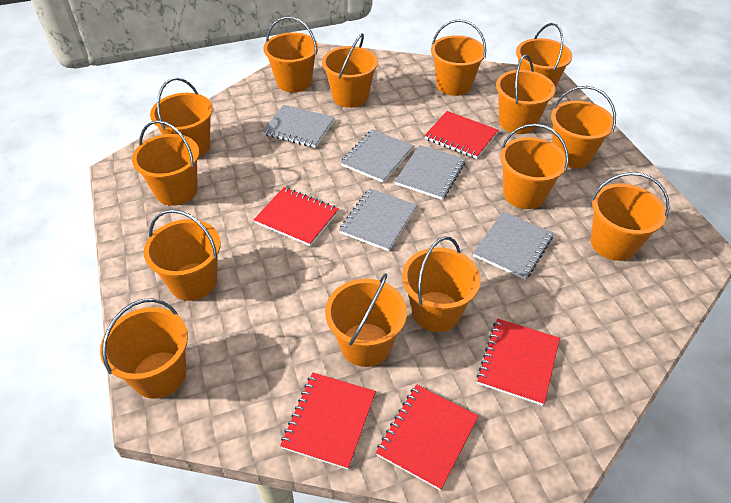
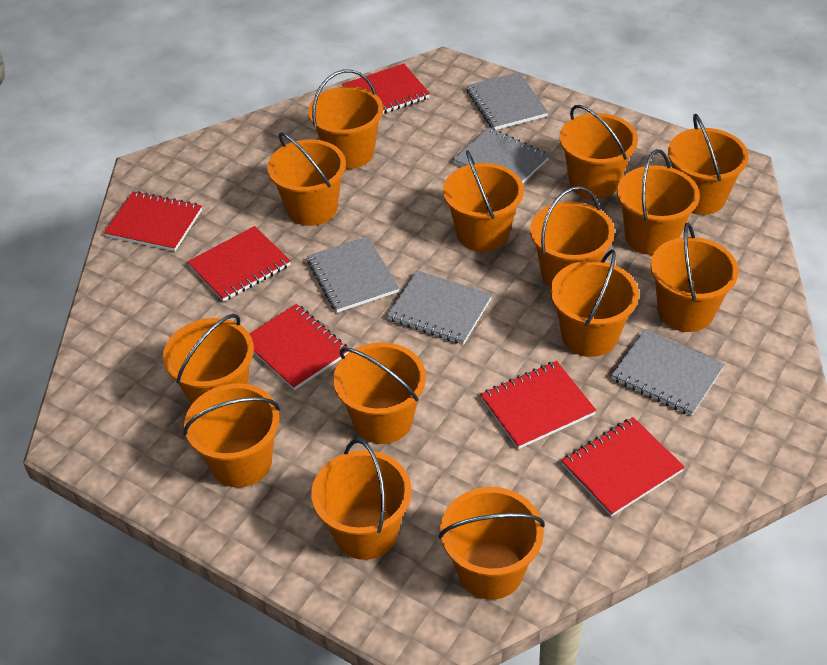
red notebook: [254,187,339,246] [280,372,376,470] [376,384,479,491] [424,111,498,159] [477,319,560,406] = 5 -> [104,191,202,251] [187,226,291,302] [249,304,349,390] [342,64,430,113] [480,361,597,449] [561,417,685,517] = 6

